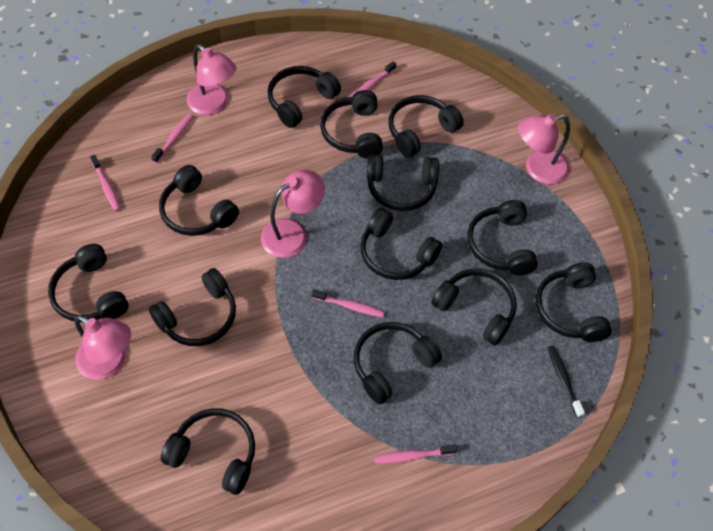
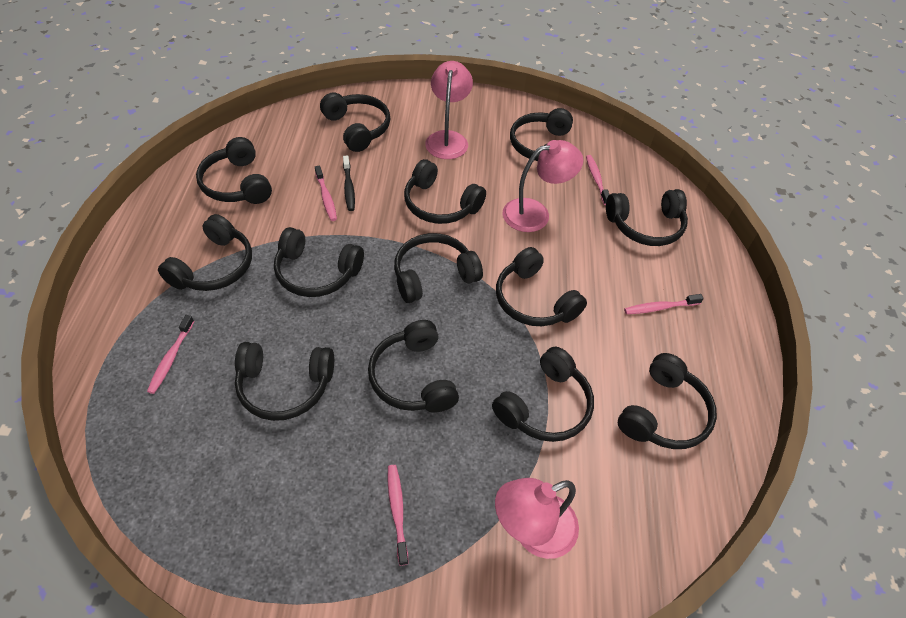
pink lamp: [74,315,131,380] [187,44,236,115] [261,170,325,258] [518,114,570,185] = 4 -> [425,61,473,159] [495,478,579,559] [503,140,583,232] = 3

